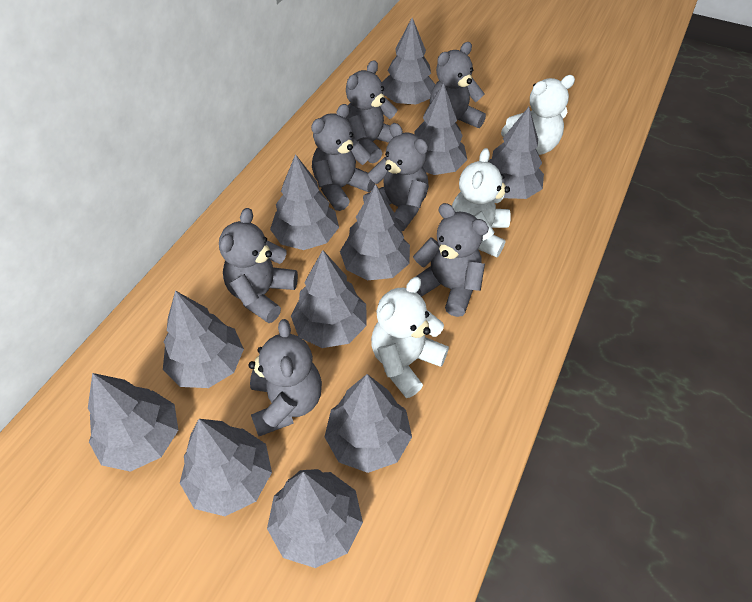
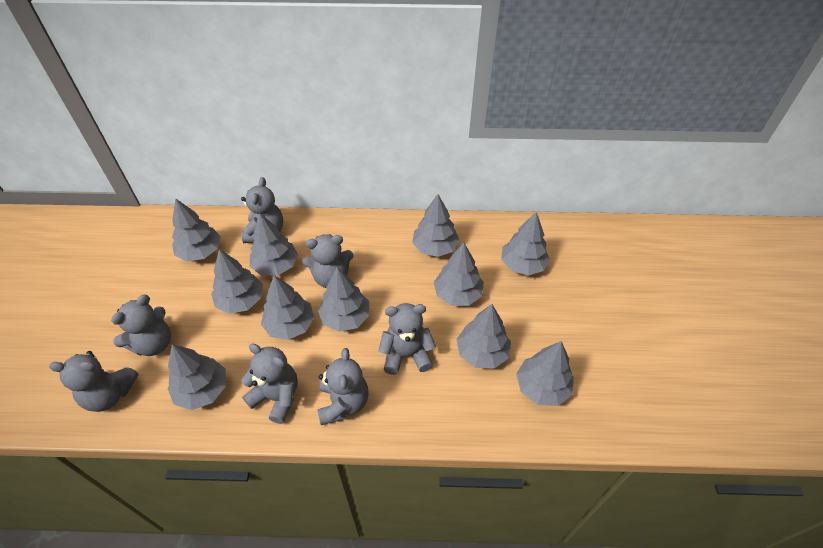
white teddy bear: [371,277,449,398] [452,148,511,257] [501,75,575,155] = 3 -> none = 0

